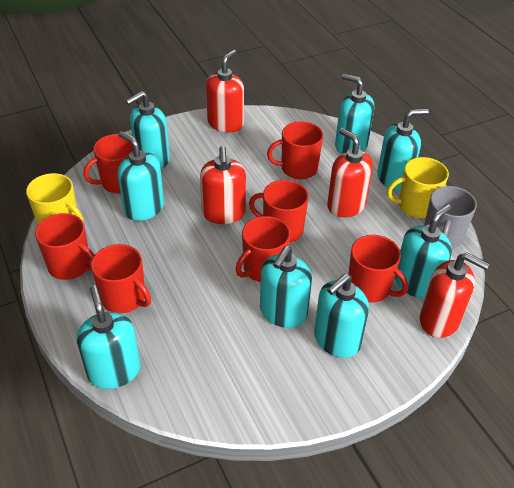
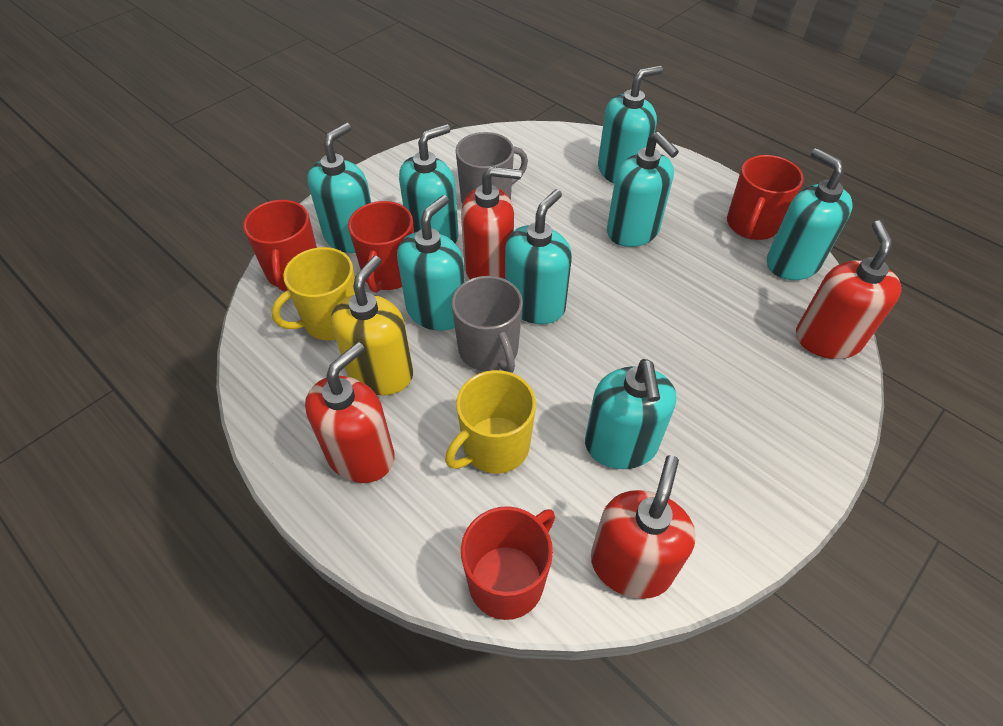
grey mug: [424,186,477,249] = 1 -> [452,276,523,373] [456,132,528,204] = 2
red mug: [35,213,95,280] [84,134,133,194] [91,244,151,313] [236,216,290,282] [249,180,309,243] [267,121,323,179] [348,235,408,303] = 7 -> [243,200,317,292] [348,201,414,293] [461,506,555,620] [727,155,804,240] = 4
yellow soap dispenser: none = 0 -> [331,256,413,395] = 1

